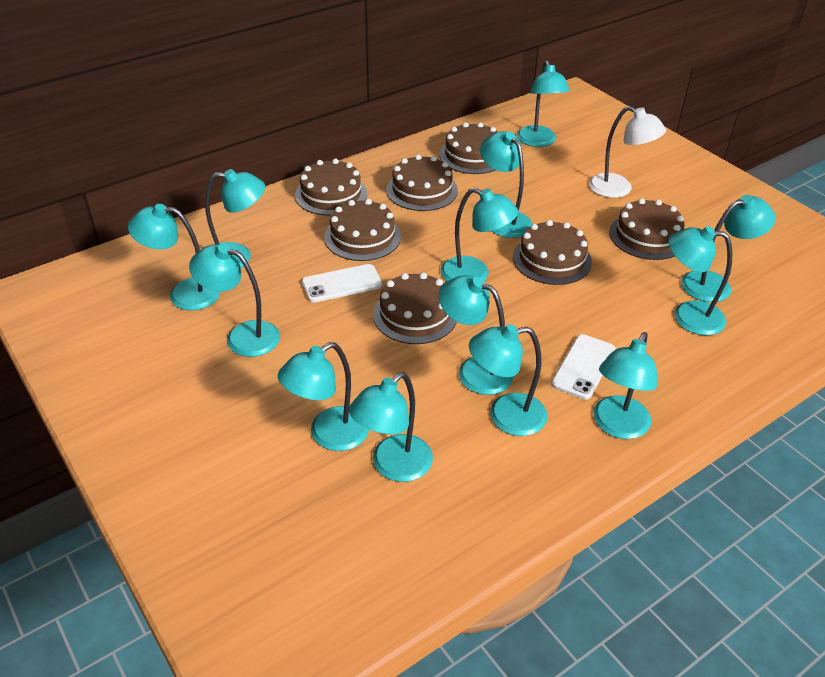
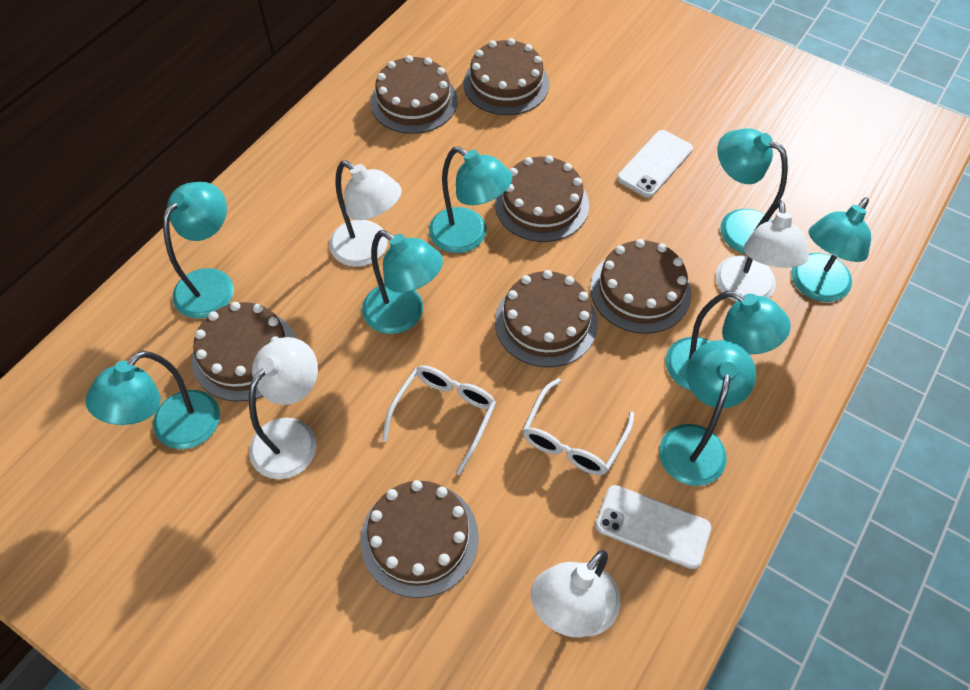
turquoise lamp: [128,204,220,310] [189,244,280,357] [205,169,265,268] [278,342,369,451] [349,372,433,482] [439,275,513,395] [441,188,518,281] [469,324,548,436] [480,131,533,238] [517,60,570,147] [593,332,658,439] [668,226,733,336] [681,195,776,302] = 13 -> [85,351,220,449] [163,182,234,319] [362,230,443,334] [429,147,512,253] [659,340,756,486] [666,291,791,390] [717,128,788,254] [791,197,871,302] = 8
white glasses: none = 0 -> [382,365,496,475] [522,378,634,475] = 2
white lamp: [589,106,666,198] = 1 -> [249,337,318,479] [329,161,402,267] [531,550,620,637] [715,200,809,302] = 4

